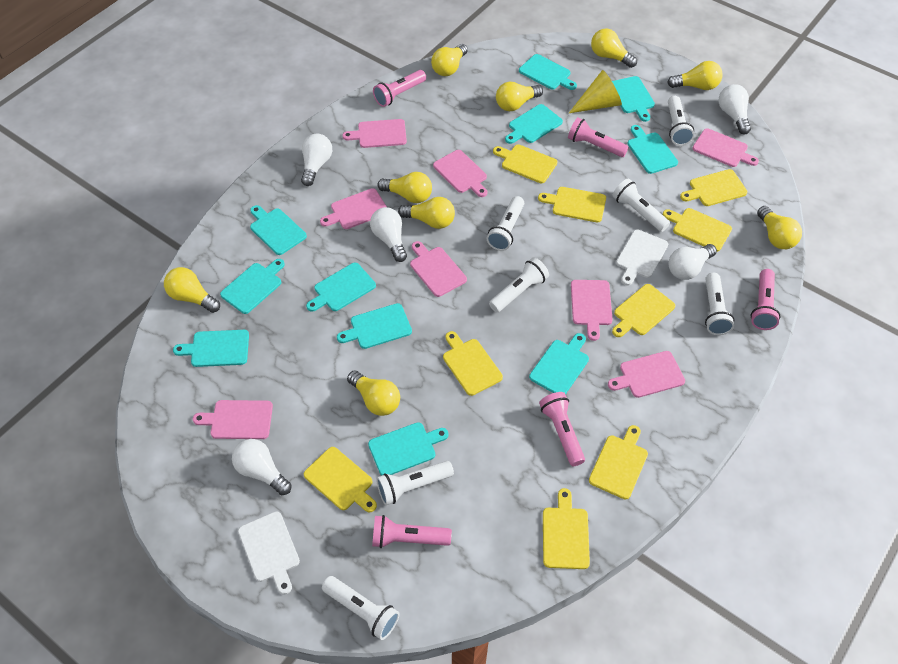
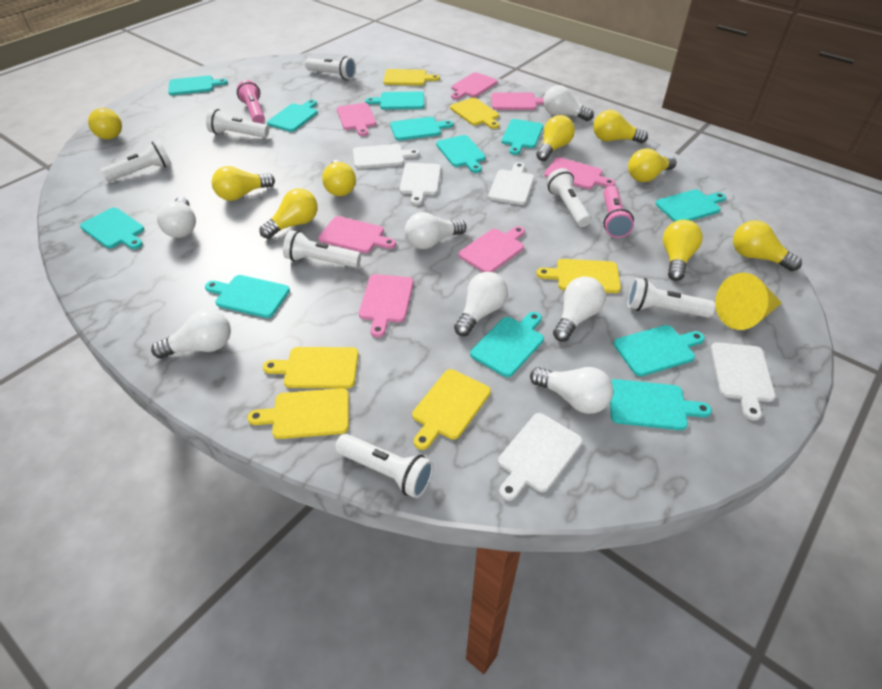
pink cutting board: [193,400,273,439] [320,188,387,229] [342,119,407,148] [410,241,467,297] [433,150,487,197] [571,280,613,341] [608,351,685,398] [692,128,759,167] = 8 -> [318,216,396,253] [337,103,376,136] [359,274,413,338] [451,72,498,99] [458,226,525,272] [491,92,544,110] [544,157,615,189] = 7
pink flashlight: [372,515,452,548] [373,70,426,107] [539,392,585,466] [568,117,629,157] [751,269,780,330] = 5 -> [237,80,265,124] [603,186,634,238] = 2
turquoise cutting board: [173,330,249,367] [220,259,285,314] [250,205,307,255] [306,263,376,312] [337,303,412,349] [368,422,449,476] [505,104,563,144] [519,54,577,90] [529,333,589,395] [612,76,655,122] [628,125,678,174] = 11 -> [80,208,144,249] [168,76,228,95] [205,275,290,318] [267,99,318,132] [365,91,424,110] [390,117,453,140] [436,135,486,173] [470,312,544,377] [501,119,543,155] [610,379,712,430] [614,325,705,376] [655,189,726,222] = 12
white cutting board: [238,511,300,595] [616,229,668,285] = 2 -> [353,144,419,169] [400,163,441,205] [488,162,534,205] [498,413,583,501] [711,342,776,421] = 5
white light bulb: [232,439,292,495] [301,134,332,186] [370,207,407,262] [669,244,717,280] [719,84,751,134] = 5 -> [151,309,231,359] [157,197,196,238] [405,212,467,249] [454,272,508,336] [530,367,613,414] [543,85,594,121] [553,276,606,342] = 7
yellow cutting board: [304,447,377,512] [443,331,503,396] [493,144,557,183] [538,187,606,222] [543,488,590,569] [589,425,648,500] [612,284,675,337] [662,208,732,252] [680,169,748,206] = 9 -> [247,388,349,439] [263,347,359,388] [383,69,440,86] [412,369,491,450] [450,98,499,129] [536,259,621,293] = 6

